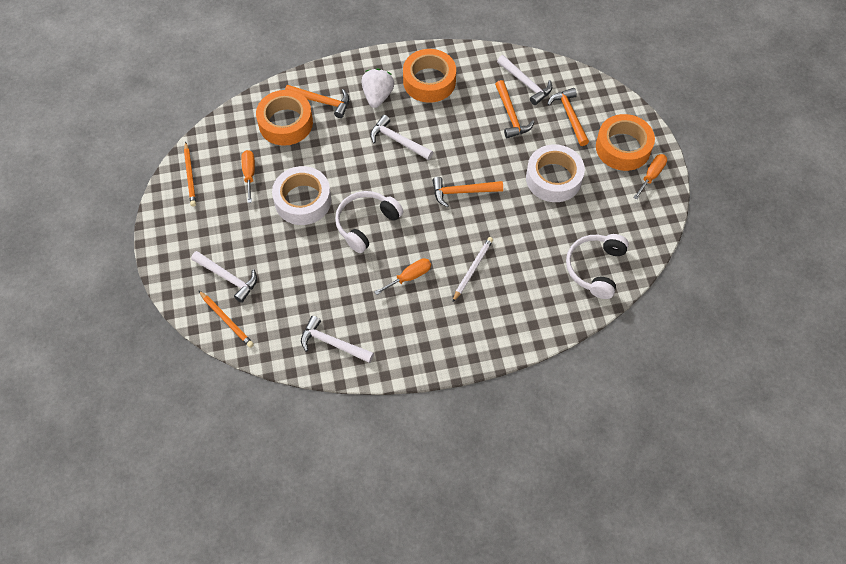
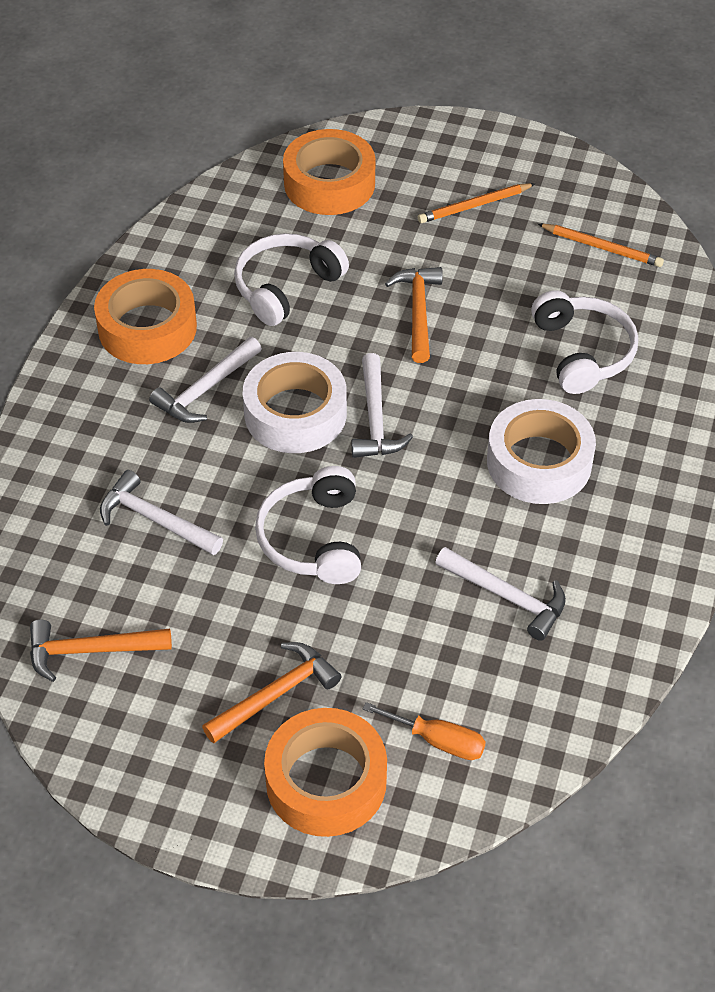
orange hammer: [285,85,349,118] [432,177,503,207] [495,80,534,138] [547,88,589,146] = 4 -> [30,619,172,682] [202,642,342,743] [385,267,443,363] = 3
orange screwdriver: [241,150,255,203] [375,258,431,295] [633,154,667,200] = 3 -> [363,702,486,760] = 1
white headphones: [335,191,404,253] [566,234,629,299] = 2 -> [234,233,349,326] [255,466,361,584] [531,290,638,394] = 3
white pencil: [453,237,493,302] = 1 -> none = 0
white strawberry: [361,69,394,108] = 1 -> none = 0

